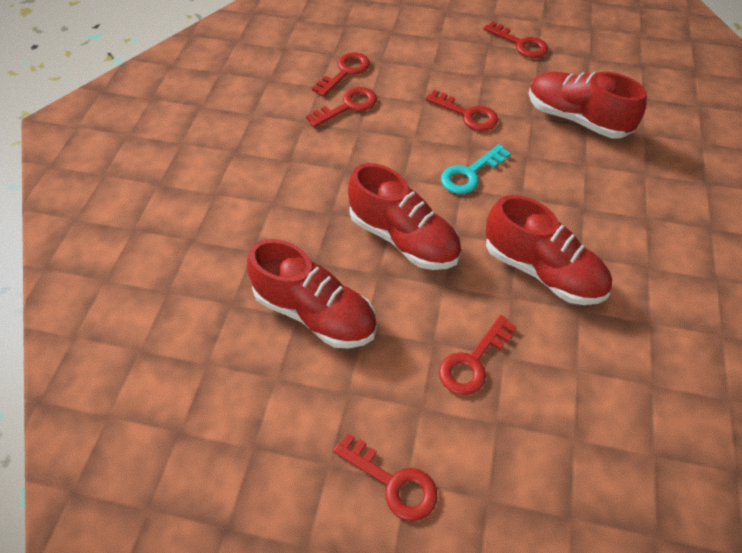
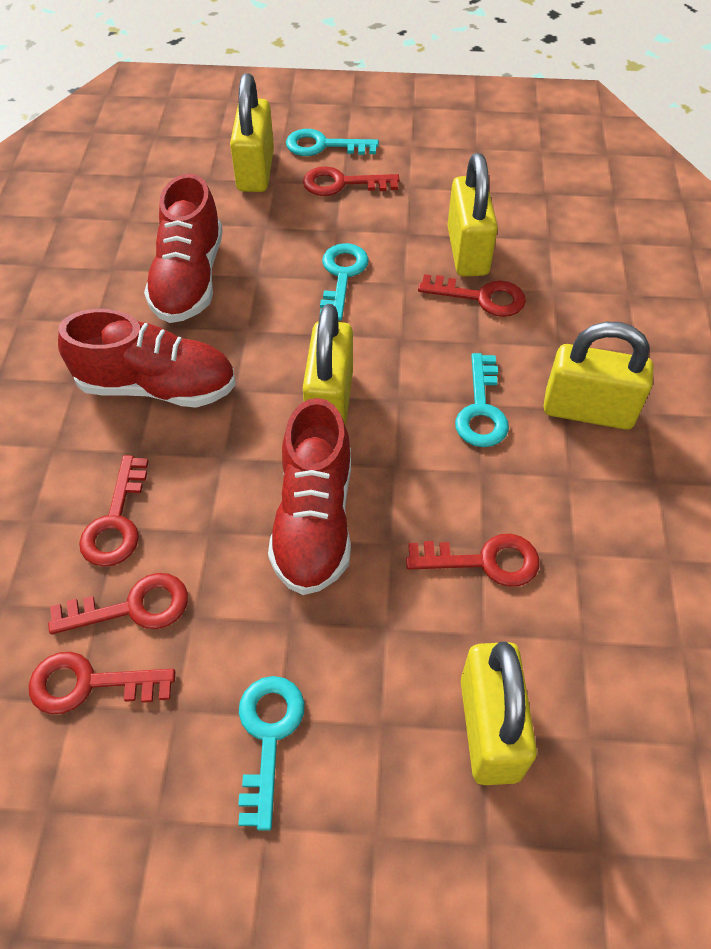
red shoe: [247,239,377,348] [348,163,461,270] [486,195,612,305] [528,72,647,139] = 4 -> [58,309,236,408] [144,174,223,323] [268,398,351,595] = 3
turquoise key: [441,144,511,194] = 1 -> [238,676,305,831] [286,129,379,156] [320,243,369,321] [455,353,509,447] = 4
yellow padlock: none = 0 -> [230,73,274,192] [303,304,353,426] [447,153,498,277] [461,642,537,785] [544,322,653,430] = 5

